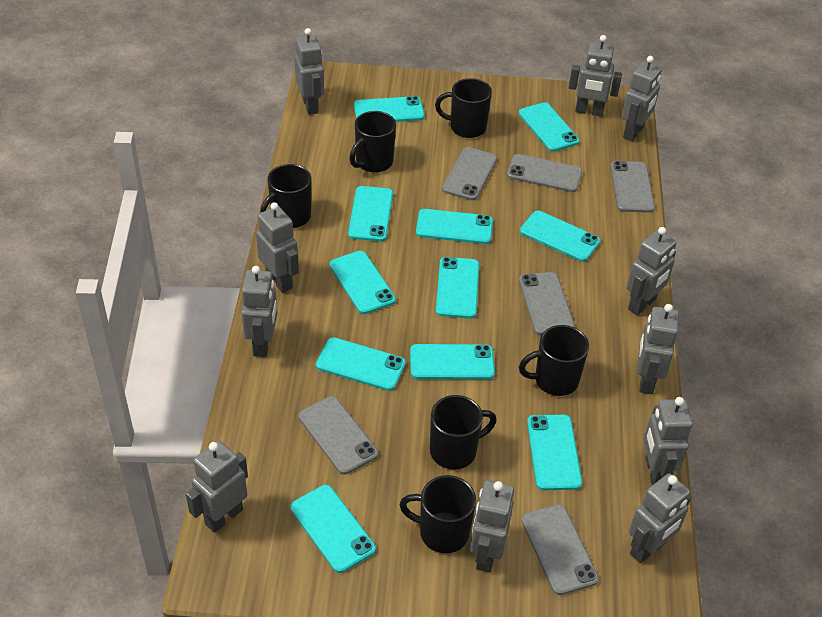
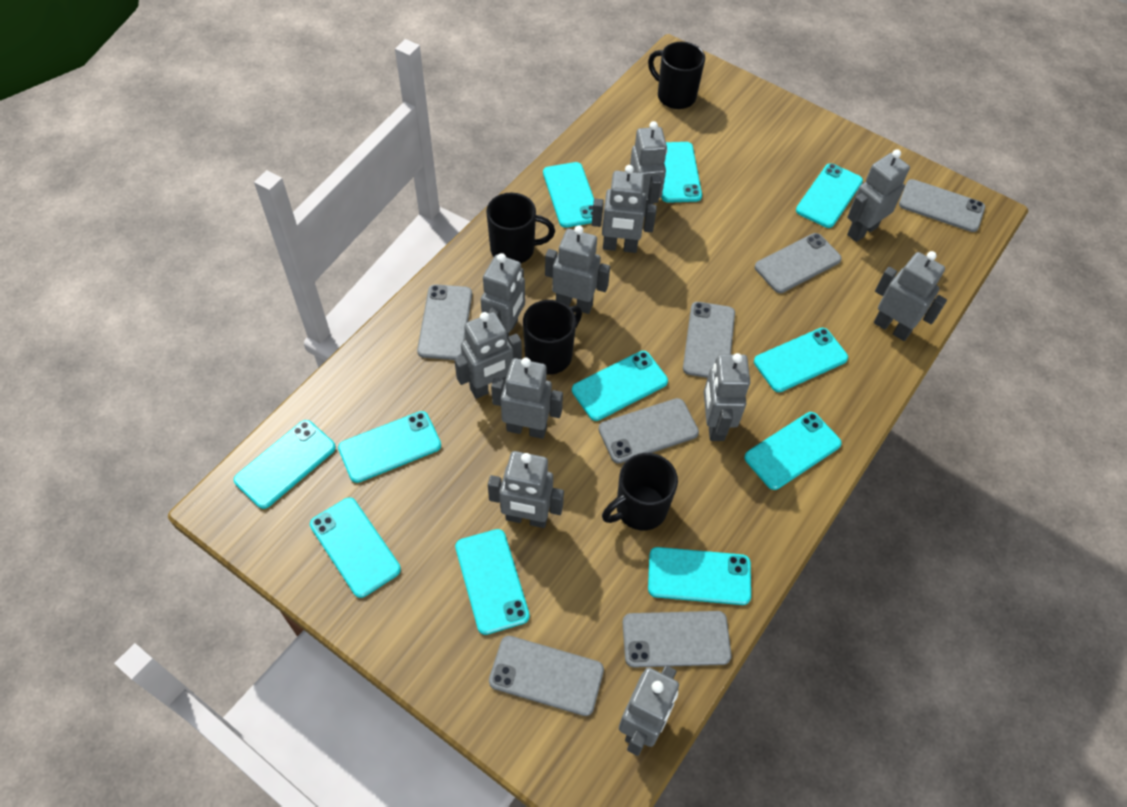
black mug: [260,164,311,228] [350,111,396,172] [399,475,476,553] [430,395,497,470] [435,78,492,138] [519,325,589,396] = 6 -> [486,193,555,263] [523,300,582,375] [602,453,678,531] [648,42,705,109] = 4
grey phone: [299,396,378,474] [442,147,497,200] [507,154,582,192] [519,272,575,335] [521,504,599,595] [611,161,655,213] = 6 -> [417,284,472,360] [489,636,604,716] [599,398,699,464] [623,611,732,668] [683,302,735,378] [755,233,842,293] [899,179,985,232] = 7

